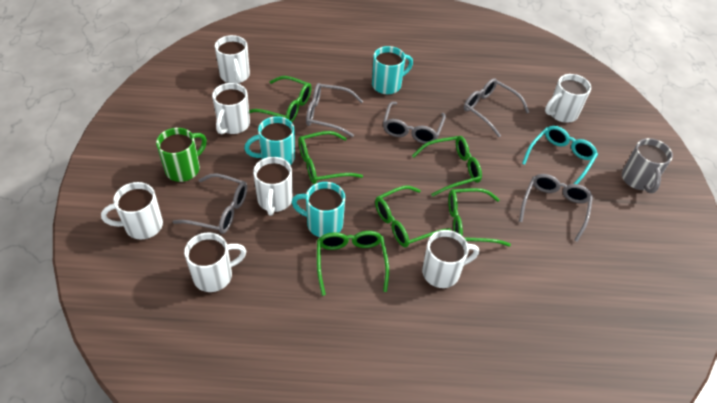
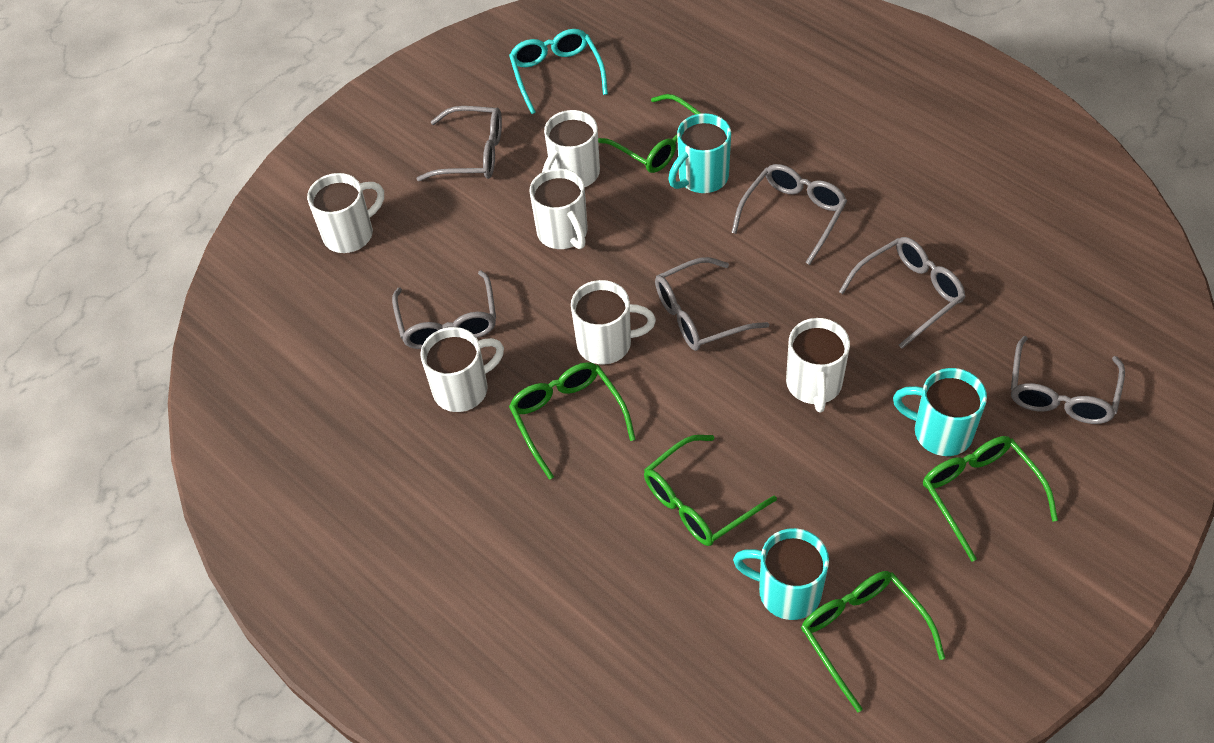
green glasses: [249,76,311,122] [298,131,363,184] [317,231,389,296] [375,186,451,247] [412,136,482,197] [448,188,511,247] = 6 -> [509,362,636,480] [598,94,701,173] [644,435,777,546] [801,571,945,712] [923,436,1058,562] = 5
green mug: [156,128,207,182] = 1 -> none = 0
grey glasses: [173,173,247,234] [306,83,363,137] [383,101,446,144] [464,78,529,137] [519,174,593,242] = 5 -> [392,270,496,349] [416,106,502,181] [655,257,769,351] [731,164,847,265] [839,237,966,349] [1011,336,1125,424] = 6
grey mug: [622,138,673,193] = 1 -> none = 0
white mug: [101,182,163,240] [184,232,246,292] [212,83,250,134] [215,35,250,84] [253,157,293,216] [422,230,479,288] [545,74,591,123] = 7 -> [307,173,384,253] [420,327,504,412] [529,168,588,249] [542,110,600,187] [571,280,656,364] [786,318,850,412] = 6

